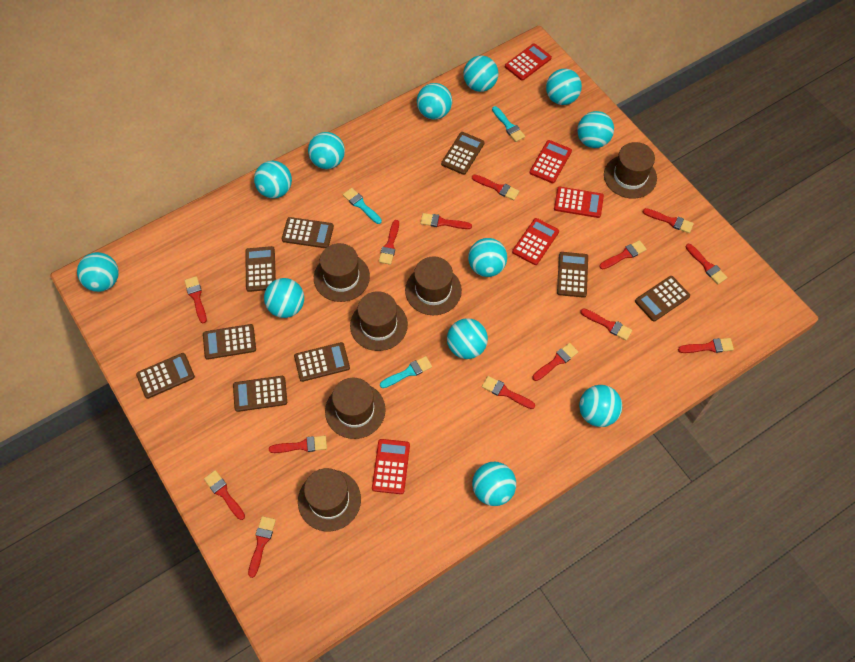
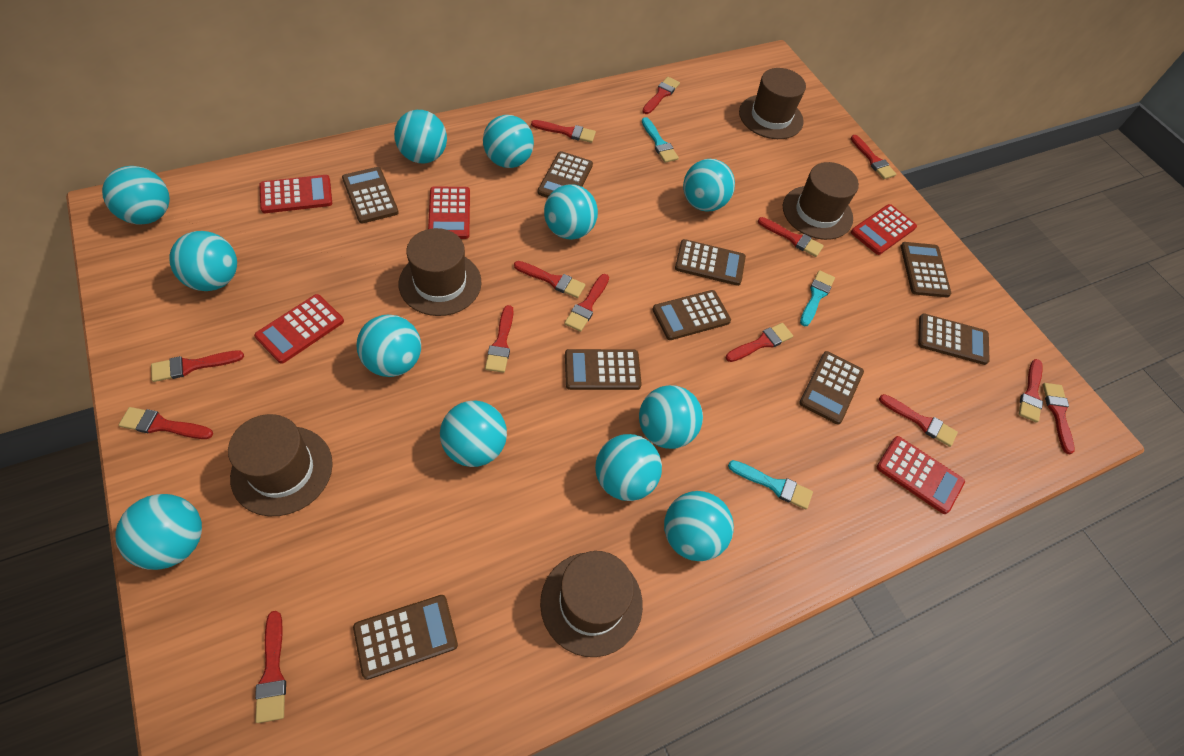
brown hat: [298,468,361,531] [314,243,370,302] [325,378,386,439] [350,291,408,351] [405,256,462,315] [604,142,657,198] = 6 -> [228,414,333,516] [399,228,482,316] [540,551,643,657] [739,68,806,139] [783,162,859,240] = 5

